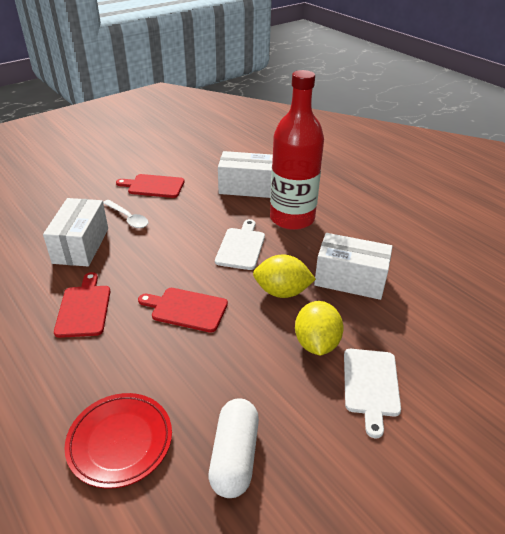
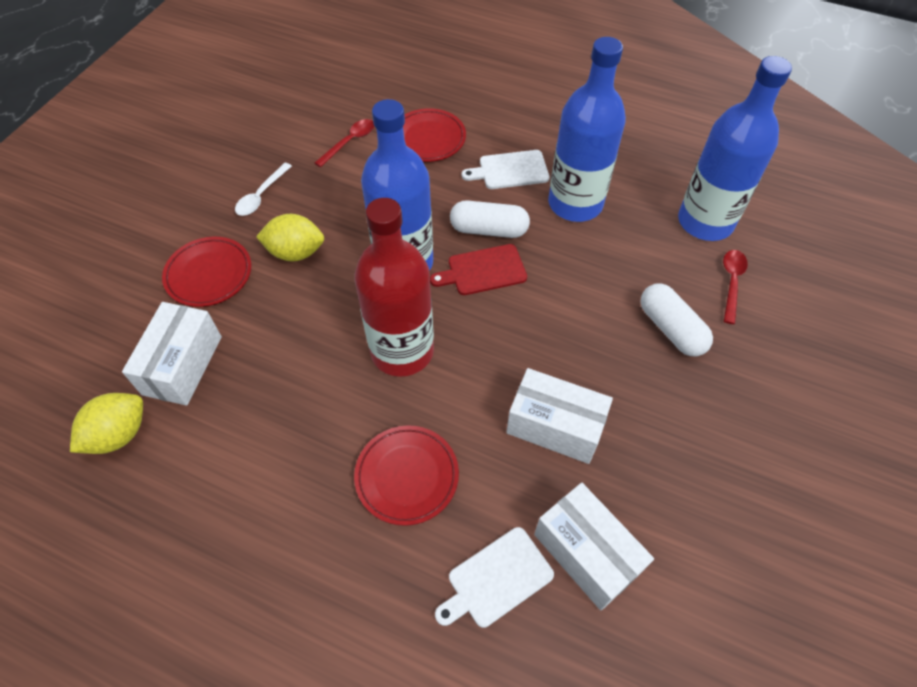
blue bottle: none = 0 -> [361,99,433,271] [548,37,626,222] [678,56,792,241] = 3
red cutting board: [54,272,110,338] [116,174,185,198] [138,288,228,333] = 3 -> [430,244,527,295] = 1
red plate: [64,393,172,489] = 1 -> [162,237,251,307] [354,425,459,526] [403,108,466,162] = 3
red spoon: none = 0 -> [315,119,374,167] [723,250,748,324] = 2
white capsule: [209,398,259,498] = 1 -> [450,200,530,238] [641,283,713,357] = 2

